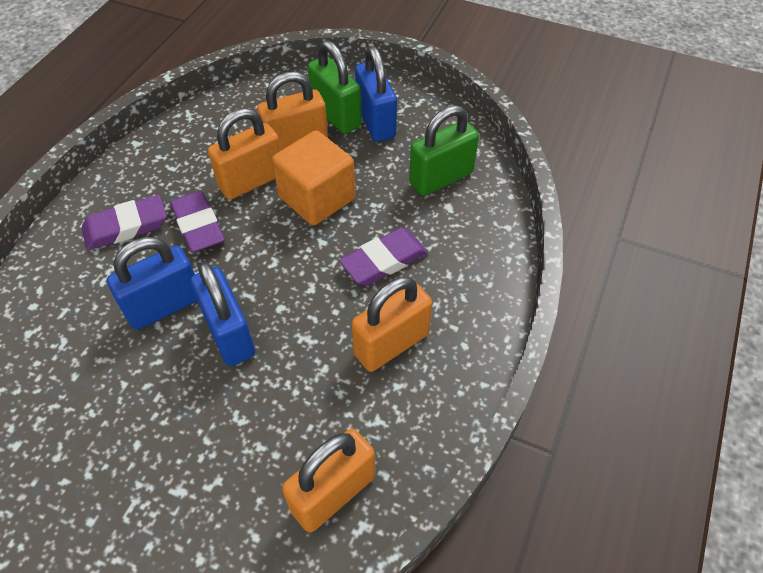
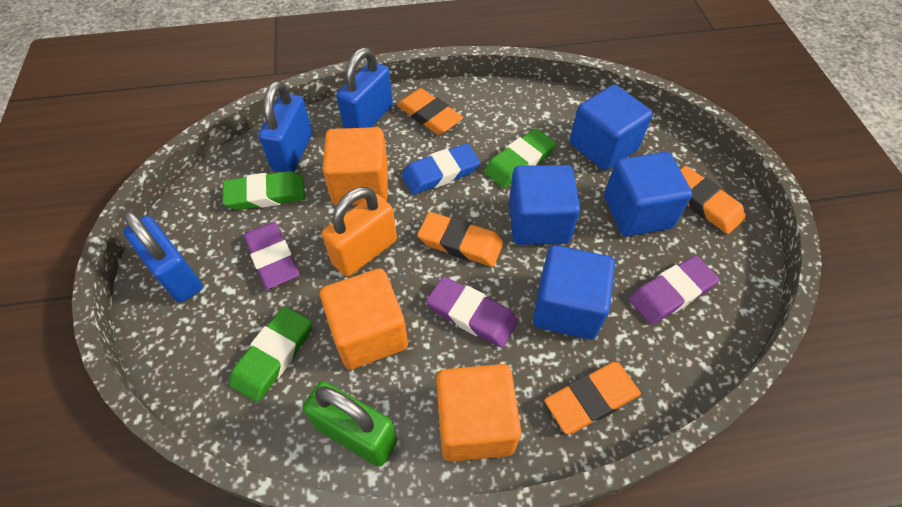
blue cube: none = 0 -> [509,165,581,245] [533,245,615,339] [570,85,653,171] [604,152,692,236] = 4
blue eraser: none = 0 -> [402,143,480,195] = 1
green eraser: none = 0 -> [222,171,305,210] [229,306,312,402] [484,128,556,188] = 3
green padlock: [307,40,362,134] [409,105,479,196] = 2 -> [303,381,397,467] = 1
orange cube: [272,131,355,225] = 1 -> [320,268,408,369] [323,127,388,205] [436,364,521,462] = 3
orange eraser: none = 0 -> [397,88,463,135] [417,212,503,267] [544,362,641,434] [680,166,745,234] = 4
orange padlock: [208,108,281,200] [257,72,328,150] [282,429,375,532] [351,276,432,372] = 4 -> [322,187,397,277] = 1

